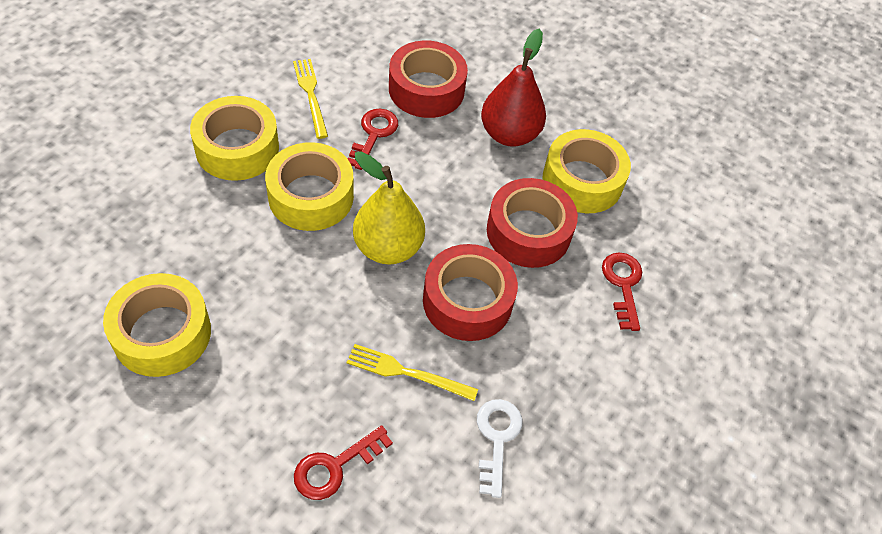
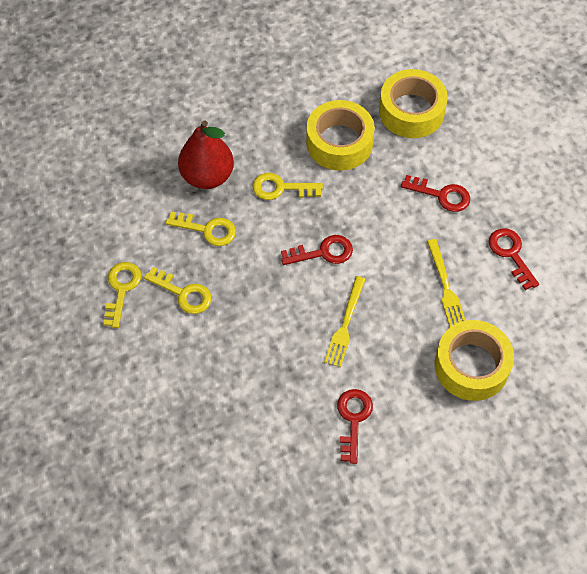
red key: [294,425,393,500] [348,109,398,170] [602,253,642,331] = 3 -> [281,235,353,265] [337,389,373,464] [401,175,470,212] [489,229,539,290] = 4
red tape: [389,41,468,118] [423,244,518,341] [487,178,578,268] = 3 -> none = 0
white key: [477,399,522,498] = 1 -> none = 0
yellow key: none = 0 -> [103,262,141,328] [144,267,211,314] [165,211,236,246] [252,173,323,200] = 4
yellow pear: [353,152,425,265] = 1 -> none = 0
yellow tape: [103,273,211,377] [190,96,279,181] [265,142,354,231] [543,129,631,213] = 4 -> [306,100,375,171] [379,69,448,138] [435,320,514,401] = 3

